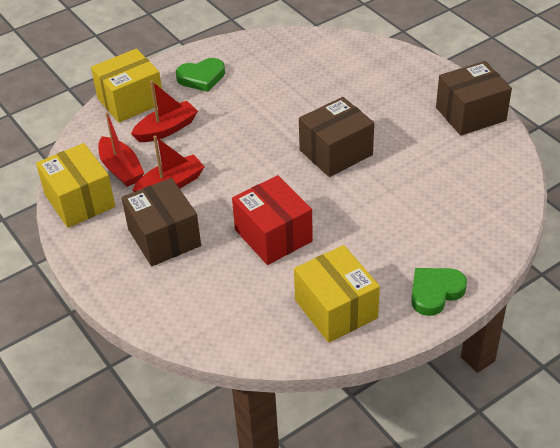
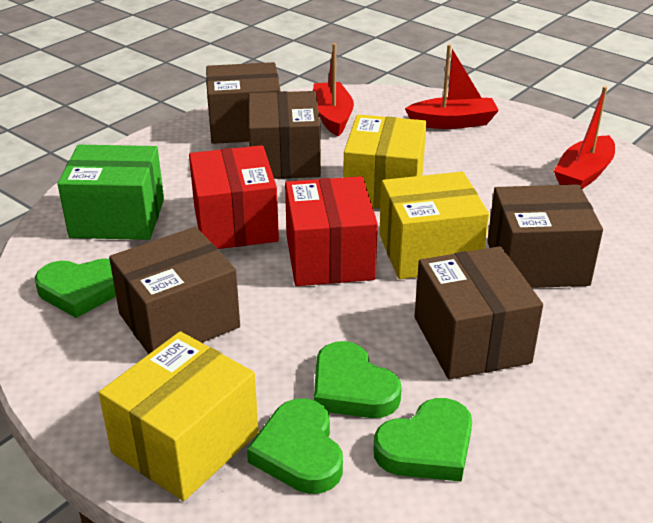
brown box: [122,178,201,266] [299,97,374,177] [436,61,512,136] = 3 -> [109,227,240,354] [206,62,280,144] [248,91,321,179] [414,246,543,379] [487,184,603,288] = 5
green box: none = 0 -> [57,145,164,240] = 1
green heart: [176,58,225,92] [411,268,467,316] = 2 -> [35,258,116,318] [247,398,343,494] [314,341,402,418] [373,398,472,482] = 4
red box: [232,175,313,265] = 1 -> [189,145,279,249] [285,176,378,286] = 2

